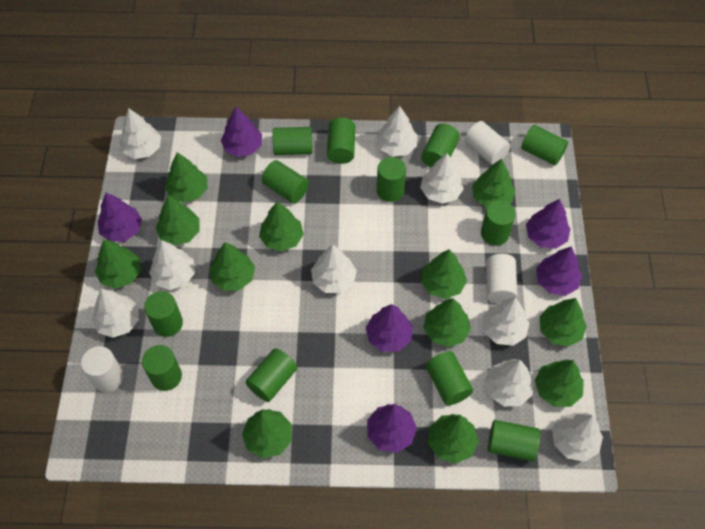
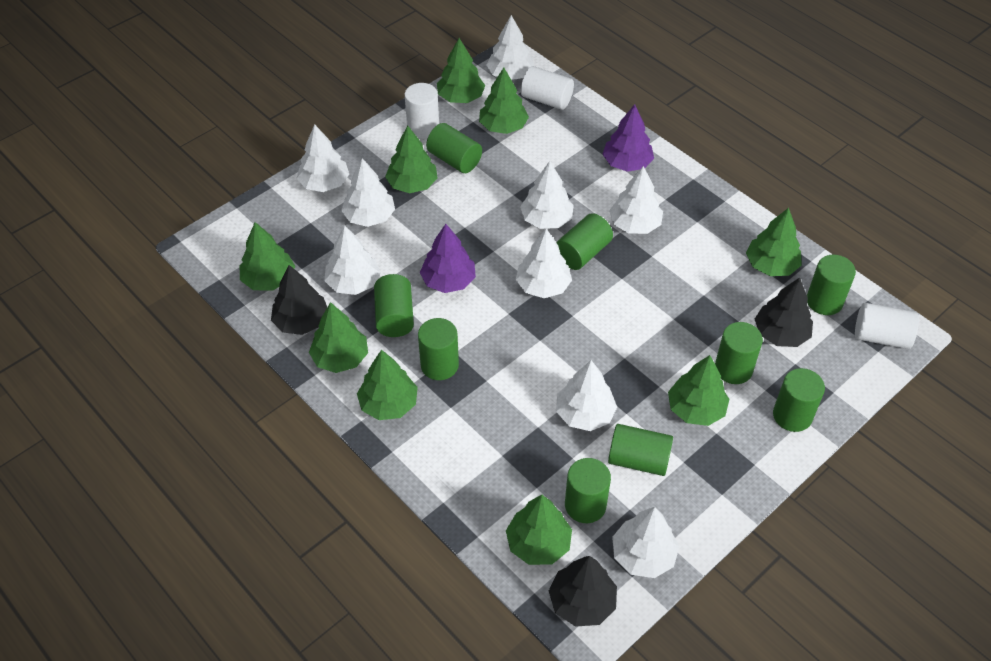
black tree: none = 0 -> [271,265,327,335] [549,556,617,627] [755,278,813,347] = 3
green cylinder: [142,345,182,391] [144,291,183,337] [246,348,297,402] [262,160,309,203] [273,127,313,155] [327,117,355,164] [377,157,406,202] [421,124,460,168] [426,351,473,405] [481,200,516,246] [488,420,540,461] [521,125,568,166] = 12 -> [374,274,414,337] [418,318,459,380] [426,123,482,173] [556,213,613,270] [565,458,611,523] [608,424,673,476] [715,322,763,384] [773,368,825,432] [807,255,856,315] = 9
green tree: [95,239,141,289] [156,196,200,246] [165,152,208,203] [209,242,255,291] [242,409,292,458] [259,202,304,252] [421,249,467,299] [424,298,471,347] [428,414,479,464] [472,159,515,208] [535,359,584,407] [540,298,587,347] = 12 -> [240,222,295,291] [309,302,368,373] [357,350,418,420] [385,126,438,193] [437,38,485,103] [479,67,529,134] [506,495,572,565] [668,355,729,426] [746,208,802,276] = 9
purple tree: [98,192,142,242] [221,106,262,157] [366,304,413,352] [367,404,417,453] [526,199,570,249] [536,246,582,296] = 6 -> [420,224,476,293] [602,104,654,172] = 2

